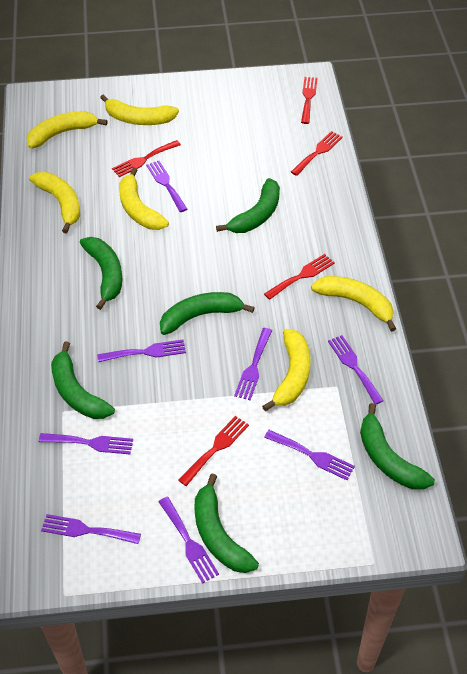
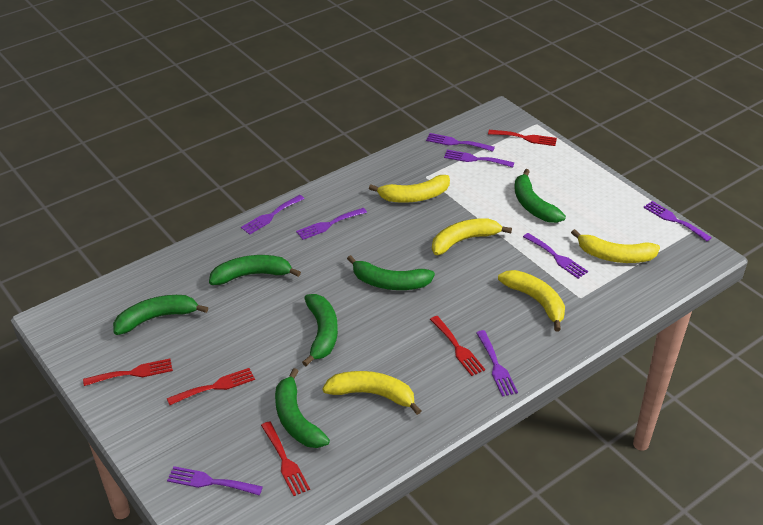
yellow banana: [27,111,108,149] [29,172,80,233] [100,94,179,125] [119,167,169,230] [262,329,311,411] [311,276,396,332] = 6 -> [322,371,422,415] [369,175,450,203] [432,218,512,255] [498,270,565,332] [571,229,660,263] = 5

